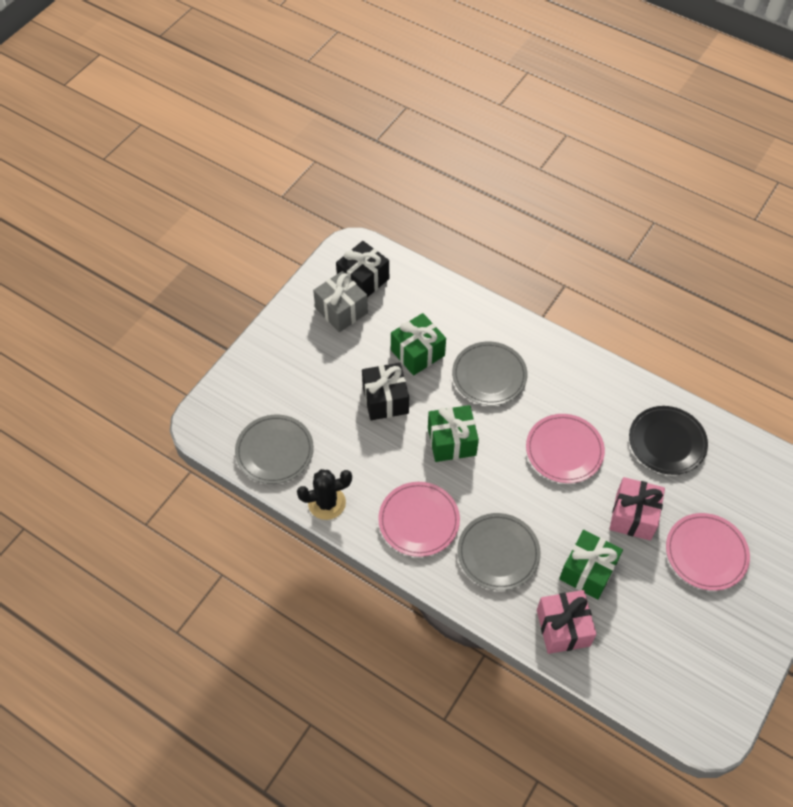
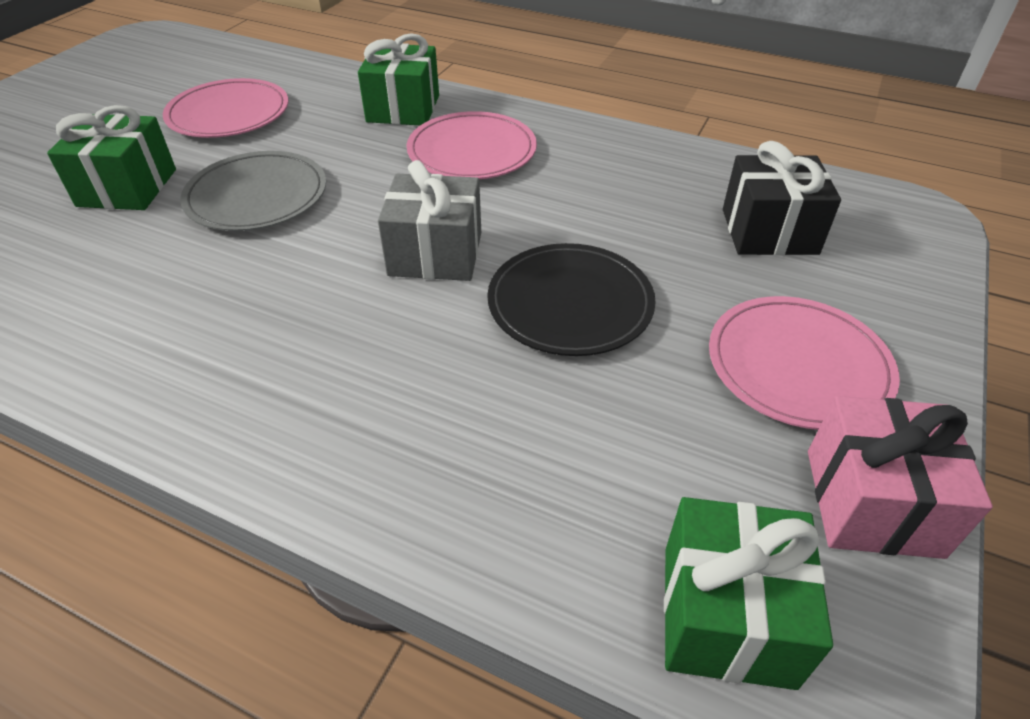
black cactus: [297,469,352,520] = 1 -> none = 0
black gift: [336,241,389,297] [362,363,409,420] = 2 -> [723,141,841,255] = 1
grey plate: [235,415,314,484] [452,342,528,405] [457,513,541,591] = 3 -> [180,151,326,231] = 1
pink gift: [537,590,597,654] [610,477,665,541] = 2 -> [808,396,993,559] = 1

